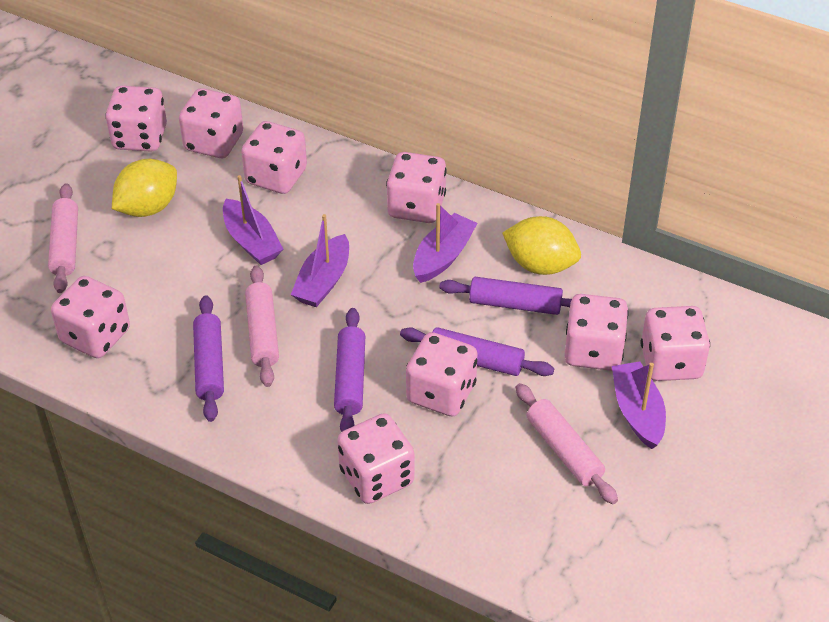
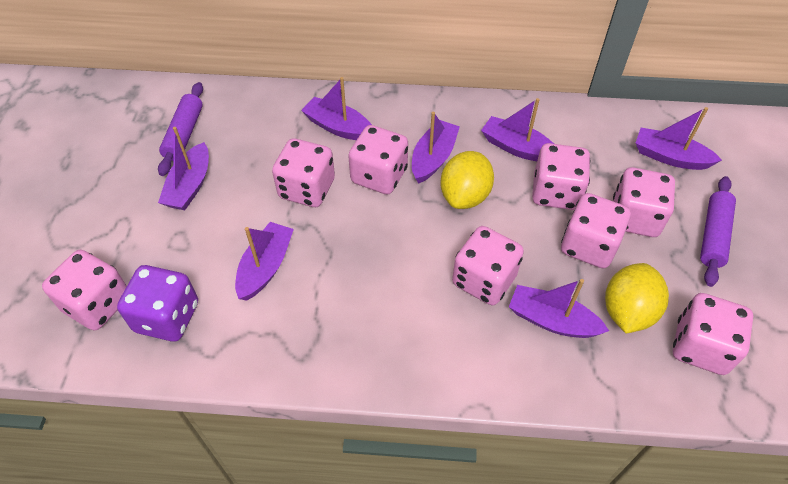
pink dice: [51,276,130,358] [105,86,167,152] [179,88,243,158] [241,121,307,194] [337,413,415,504] [386,152,447,223] [406,332,478,417] [564,294,629,371] [641,306,710,381] = 9 -> [42,250,127,331] [272,138,335,207] [348,125,408,195] [452,226,524,305] [532,143,590,210] [561,193,631,268] [613,167,675,237] [673,293,753,375] = 8
pink rolling pin: [48,183,78,293] [245,265,279,387] [516,383,618,504] = 3 -> none = 0
purple boat: [223,175,283,265] [291,214,349,307] [413,203,478,283] [612,362,666,449] = 4 -> [158,127,209,210] [235,222,294,301] [301,77,372,140] [412,112,460,184] [481,98,554,161] [509,279,609,338] [636,107,722,170] = 7
purple dice: none = 0 -> [117,265,198,342] = 1
purple rolling pin: [193,295,224,422] [334,308,365,432] [400,327,554,376] [439,277,572,315] = 4 -> [158,82,203,176] [700,176,736,287] = 2

